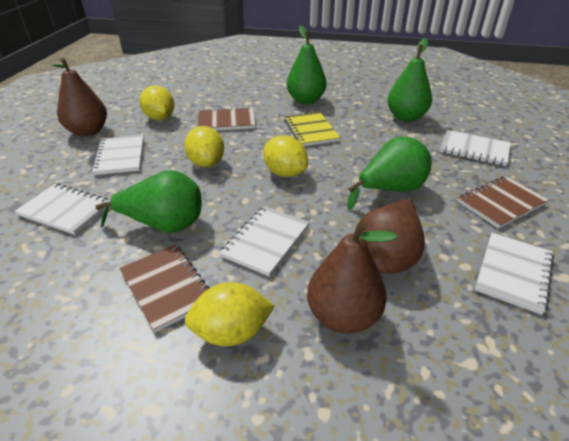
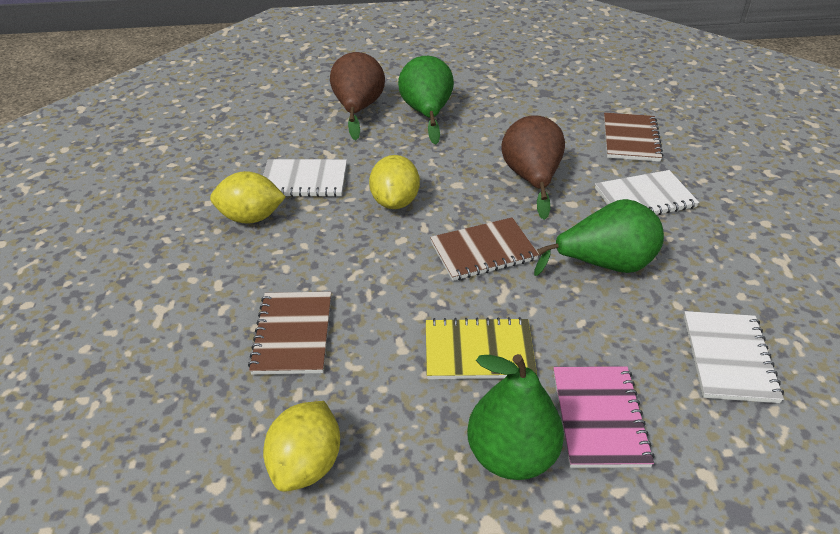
brown pear: [51,57,107,137] [307,221,397,333] [355,198,425,274] = 3 -> [330,52,385,140] [501,116,565,220] = 2
green pear: [95,170,202,233] [286,26,326,104] [347,137,432,210] [387,38,432,122] = 4 -> [398,56,454,145] [467,354,564,480] [534,199,664,276] = 3
pink notebook: none = 0 -> [553,366,655,468] = 1
white notebook: [15,184,111,235] [91,135,144,175] [220,206,310,277] [440,130,511,166] [475,233,554,315] = 5 -> [263,159,347,197] [595,170,699,215] [684,311,784,403] = 3
yellow lemon: [139,85,174,120] [184,126,224,167] [185,282,275,346] [263,135,308,177] = 4 -> [210,171,286,224] [263,401,340,492] [369,155,420,209] = 3

